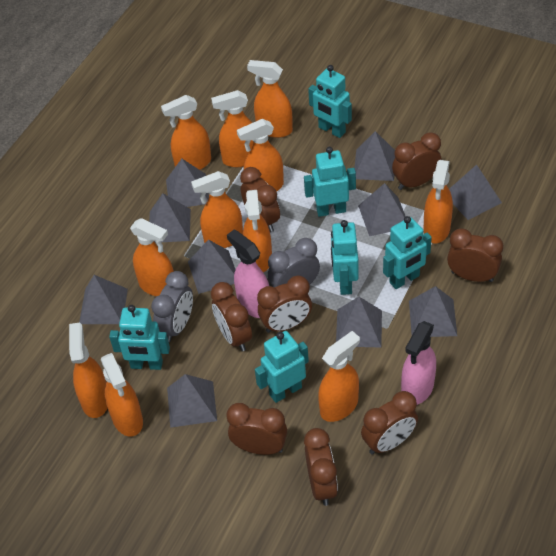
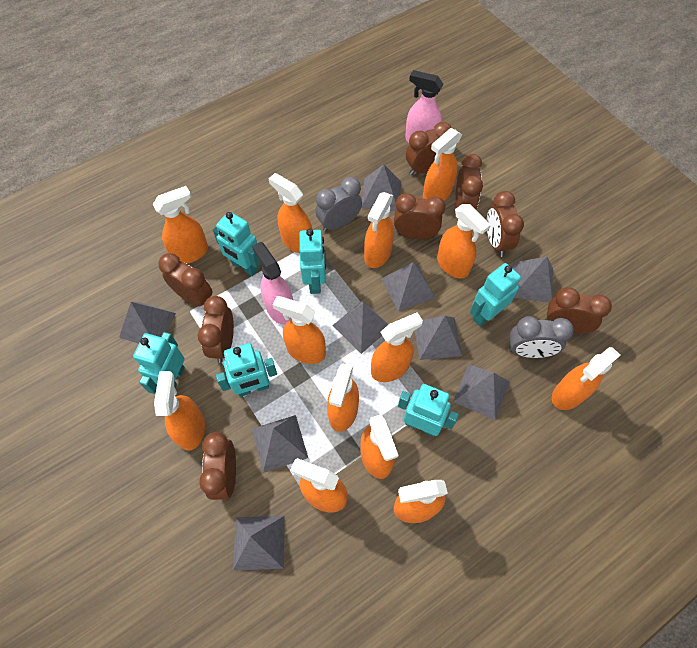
grey pyramid: [79,275,128,324] [149,193,191,243] [166,159,209,207] [167,374,217,428] [188,240,236,294] [336,297,382,347] [354,131,395,181] [358,183,406,236] [409,286,457,337] [449,165,502,220] = 10 -> [119,302,176,344] [233,516,285,571] [252,415,308,473] [332,300,389,354] [361,164,401,211] [381,262,436,312] [415,316,462,360] [453,364,510,420] [512,257,553,303] = 9
orange spray bottle: [69,323,107,418] [101,353,143,437] [130,218,174,296] [161,95,211,170] [191,171,243,248] [211,90,253,167] [237,119,284,192] [243,190,272,272] [247,60,293,138] [318,331,360,422] [423,160,453,244] = 11 -> [153,186,208,264] [154,371,205,451] [269,173,312,253] [273,296,326,364] [290,458,348,512] [327,364,359,432] [360,414,399,479] [364,192,394,268] [371,312,423,382] [394,480,448,523] [423,128,462,201] [437,204,491,279] [552,347,621,410] = 13

